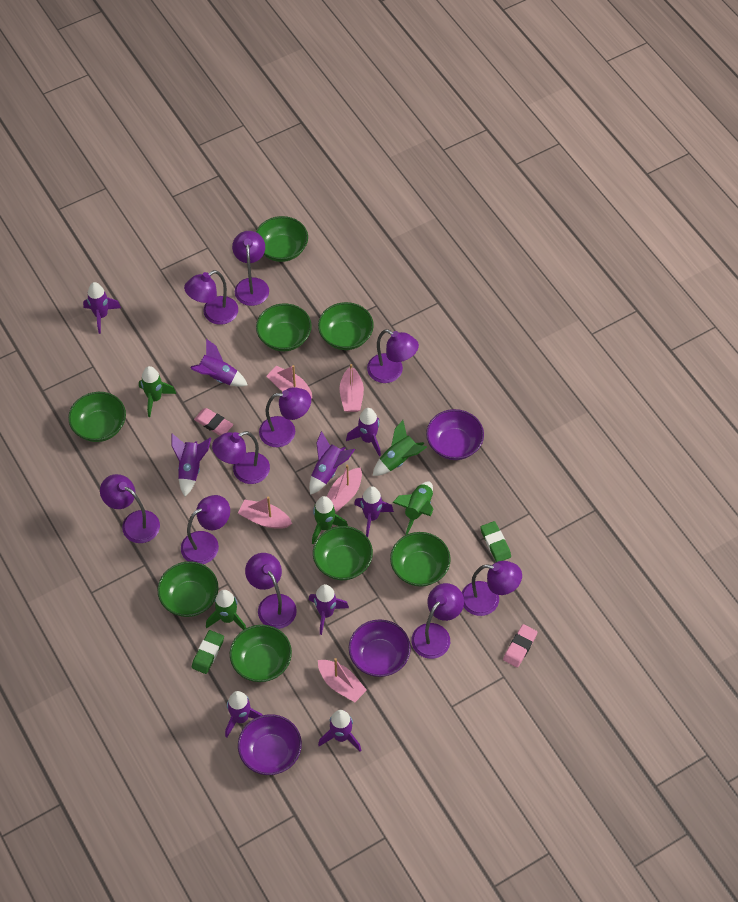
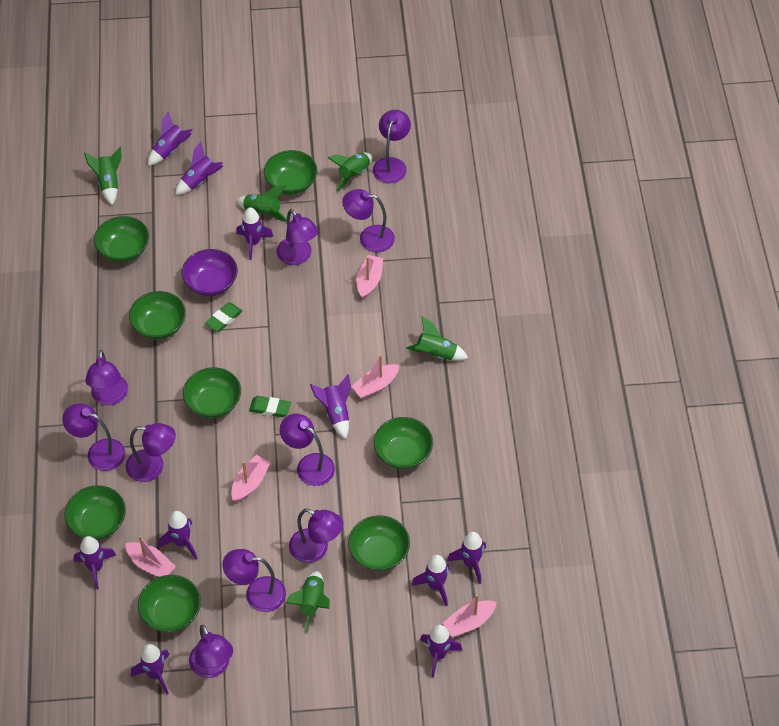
pink eraser: [194,408,233,436] [503,624,537,668] = 2 -> none = 0
purple bowl: [238,714,302,775] [349,619,411,677] [426,409,484,460] = 3 -> [182,249,238,296] = 1
purple rocket: [83,282,121,334] [171,434,211,496] [190,339,248,387] [225,691,263,737] [309,431,355,495] [309,584,349,635] [318,710,361,751] [346,408,381,456] [354,486,394,537] = 9 -> [74,536,116,589] [131,644,170,695] [148,112,193,166] [158,511,197,559] [175,142,223,195] [236,207,273,260] [310,374,351,439] [412,555,450,606] [420,625,462,678] [447,532,486,584] = 10

